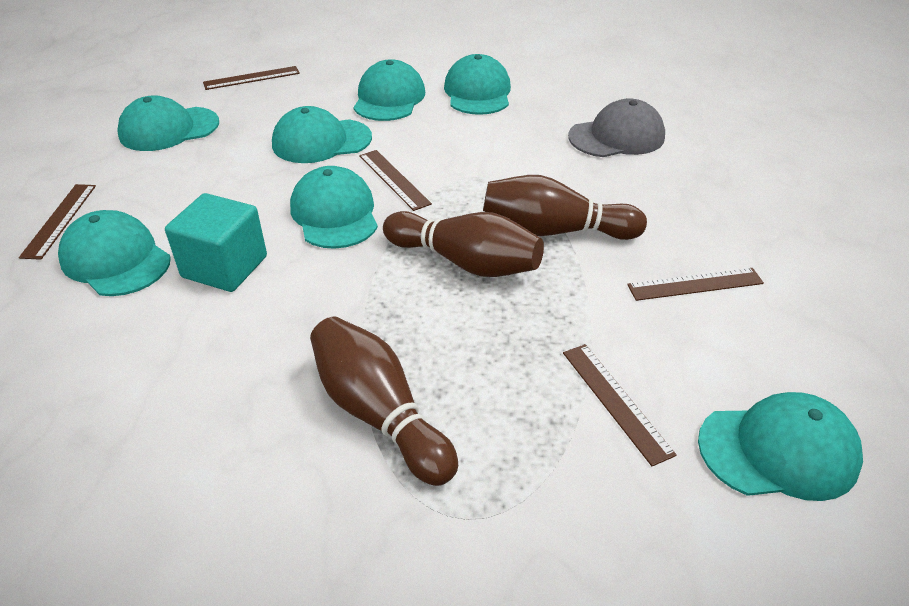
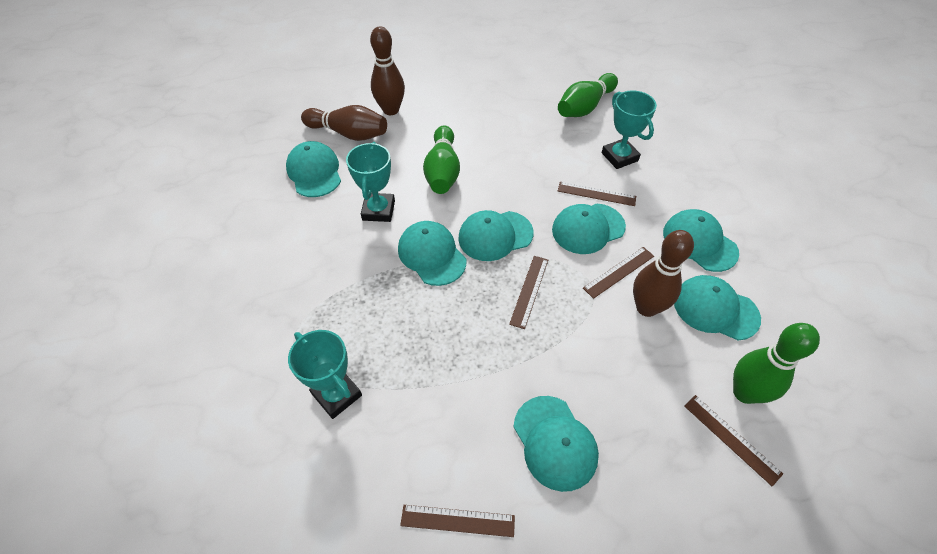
green bowling pin: none = 0 -> [423,125,460,194] [558,73,618,117] [733,323,820,404] = 3
grey cap: [568,98,665,157] = 1 -> none = 0
turquoise cube: [165,193,267,292] = 1 -> none = 0
turquoise trophy: none = 0 -> [288,330,362,419] [346,142,395,222] [602,90,657,169] = 3

